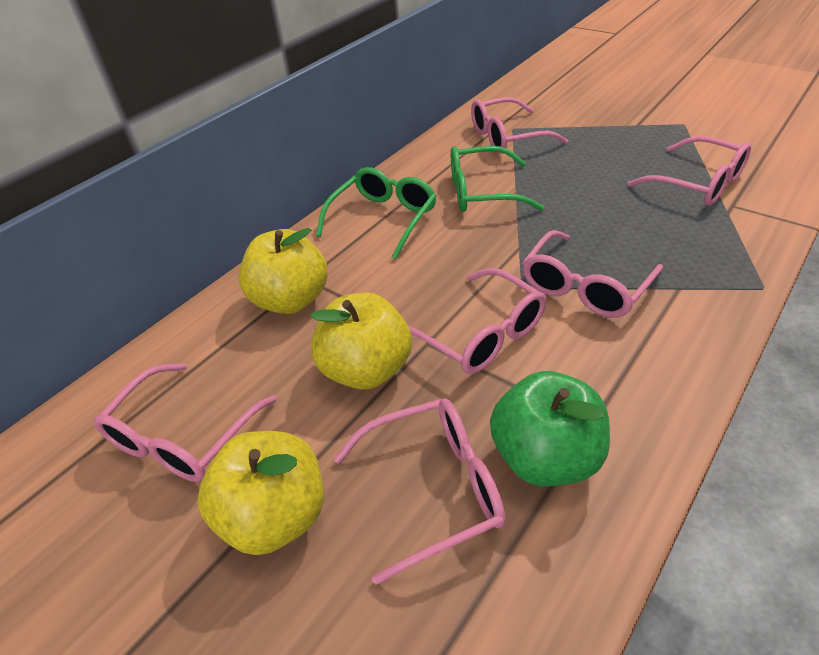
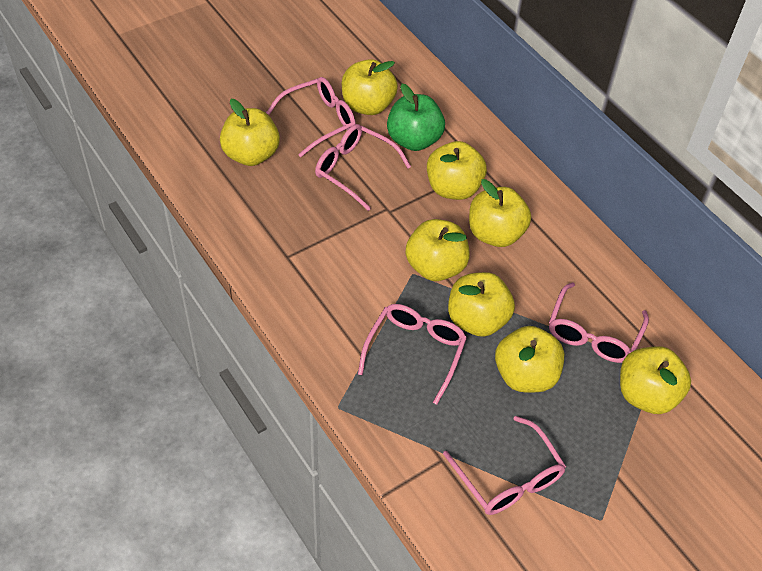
green glasses: [316,167,436,259] [451,146,545,212] = 2 -> none = 0
pink glasses: [94,363,277,482] [334,399,505,585] [408,268,546,374] [471,97,568,154] [522,230,663,318] [627,136,751,206] = 6 -> [266,77,356,157] [315,124,411,211] [358,304,467,405] [443,416,566,515] [549,282,649,363] = 5
yellow apple: [197,431,324,555] [239,228,328,314] [310,292,412,390] = 3 -> [220,99,280,166] [342,59,398,115] [406,219,470,281] [427,141,487,200] [448,272,515,337] [469,179,531,247] [495,326,564,392] [620,346,691,414] = 8

